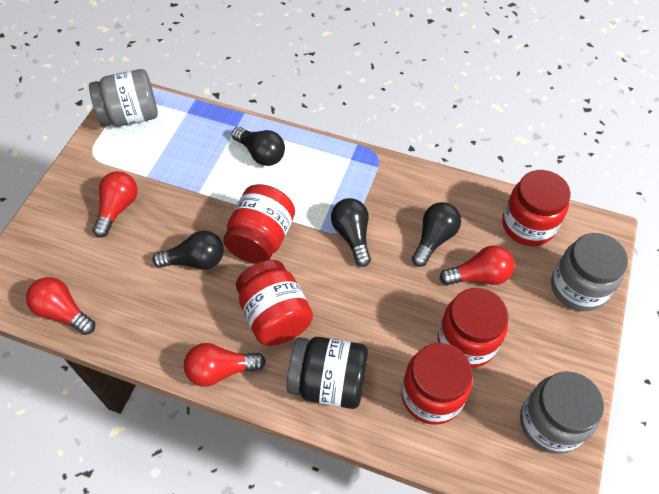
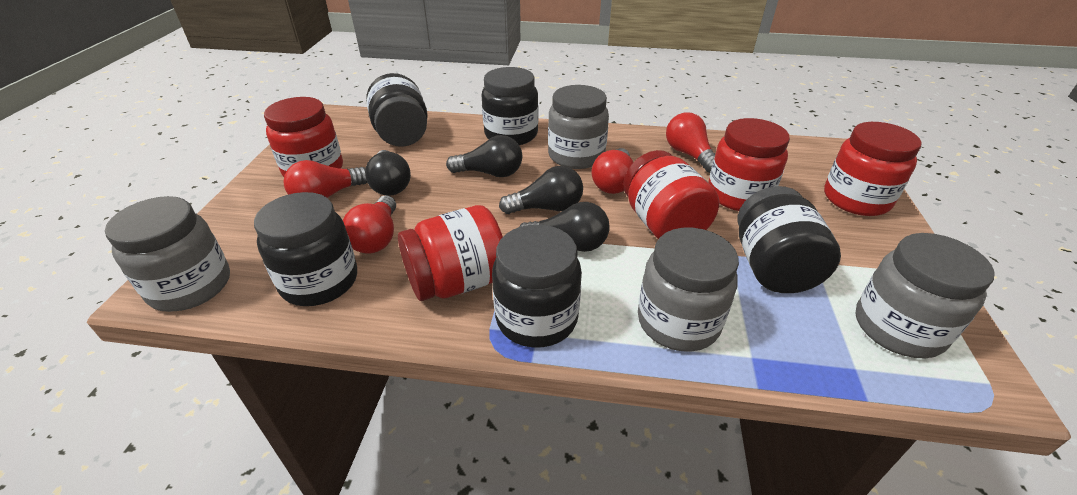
black jar: [287,337,368,409] = 1 -> [254,192,357,306] [366,73,428,147] [481,67,538,145] [492,224,582,348] [738,186,841,293] = 5
grey jar: [89,69,158,127] [520,371,604,454] [551,233,628,311] = 3 -> [105,196,230,312] [548,85,609,169] [638,228,739,352] [855,233,995,359] = 4

